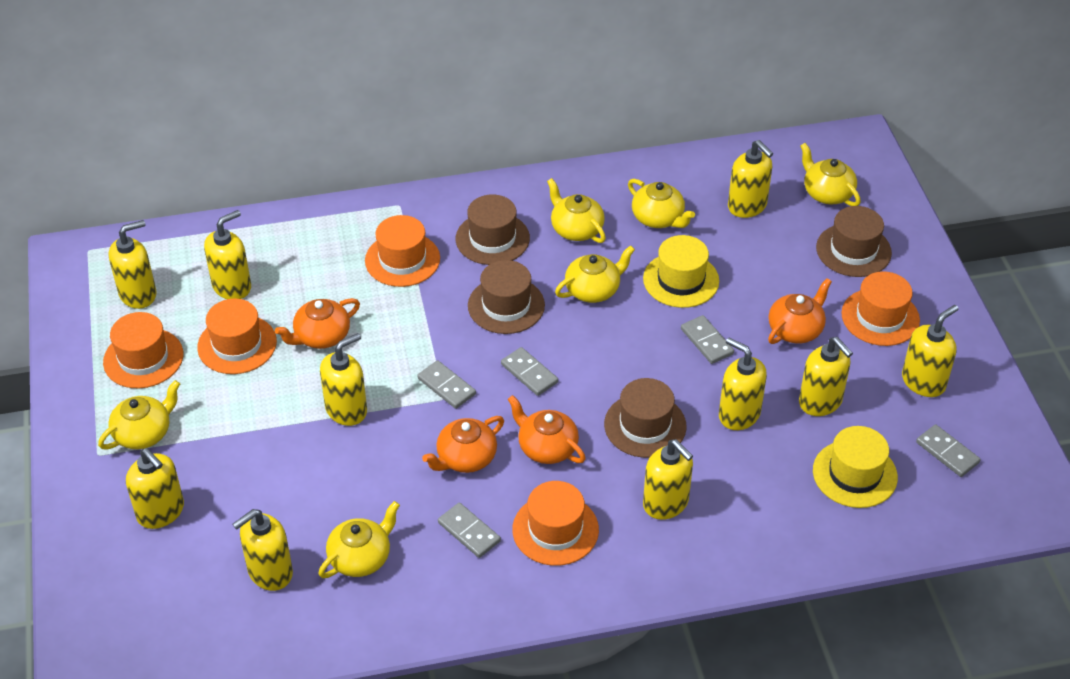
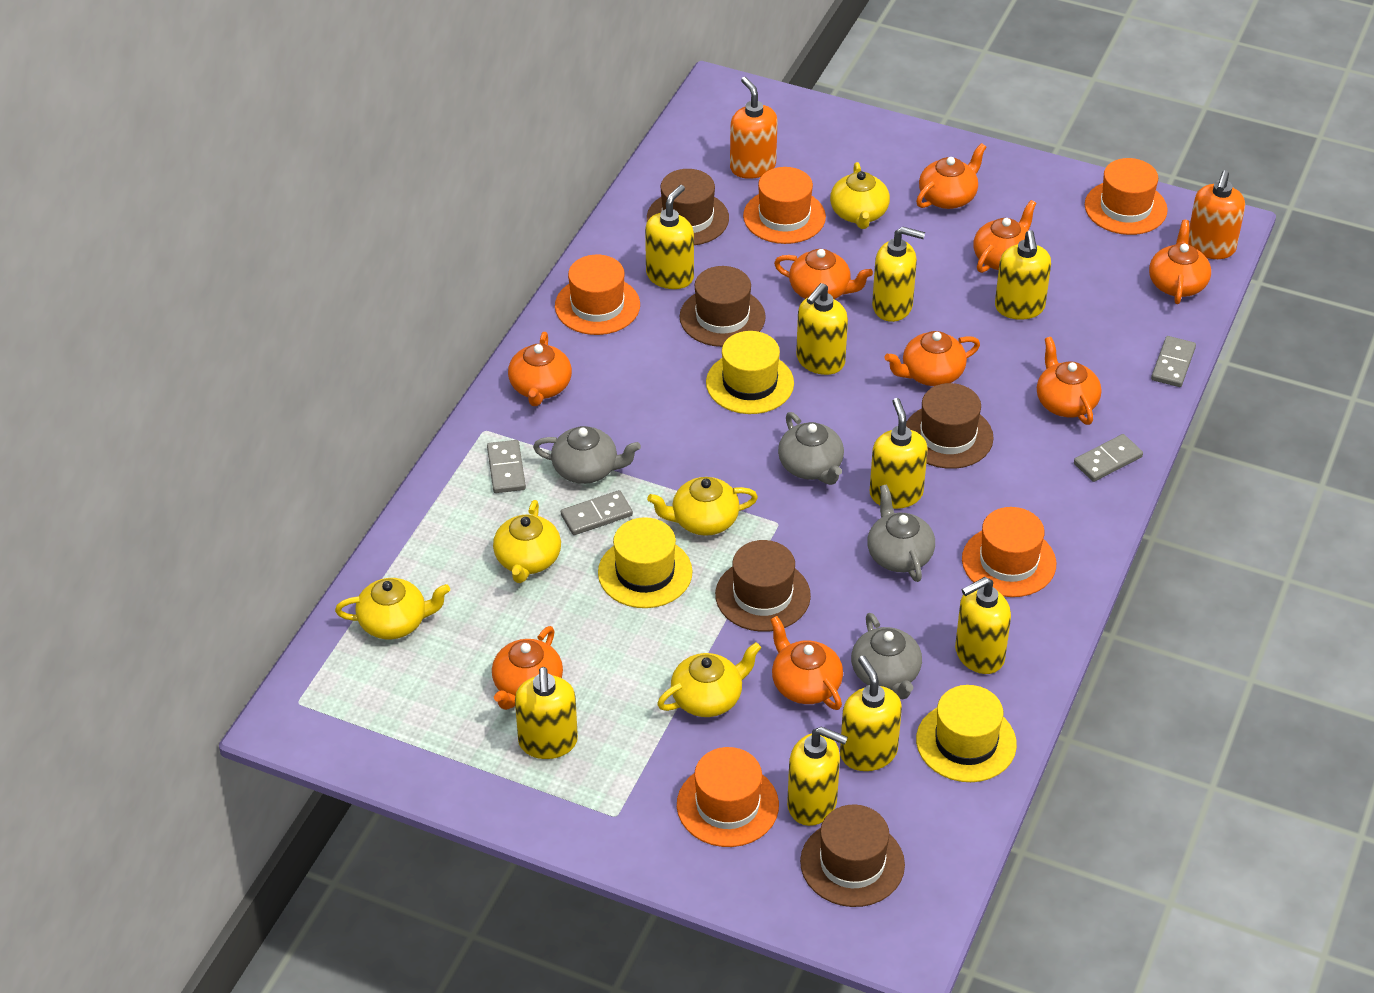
brown hat: [456,194,530,265] [468,260,545,334] [604,378,687,458] [816,206,892,277] = 4 -> [647,169,729,245] [680,266,766,347] [715,540,811,632] [800,805,905,907] [906,383,994,469] = 5
grey domino: [417,360,476,409] [438,503,501,558] [501,347,558,396] [681,315,734,364] [916,424,981,477] = 5 -> [487,440,526,493] [561,490,633,535] [1074,434,1143,482] [1151,336,1196,387] = 4
grey teapot: none = 0 -> [533,426,641,484] [778,412,844,485] [851,613,922,700] [867,485,935,582] = 4
orange soap dispenser: none = 0 -> [730,77,777,179] [1188,170,1245,259] = 2
orange teapot: [275,298,360,349] [422,416,504,473] [508,395,586,464] [768,278,832,344] = 4 -> [492,626,563,710] [508,332,572,406] [770,616,843,710] [774,249,873,299] [885,331,980,386] [916,143,986,209] [973,200,1036,273] [1037,337,1101,425] [1149,220,1211,304] = 9
yellow hat: [643,235,719,308] [813,426,898,508] = 2 -> [598,517,693,608] [706,331,794,414] [916,685,1017,782] = 3
yellow soap dispenser: [109,220,157,309] [126,448,184,529] [204,210,251,299] [233,509,293,591] [320,333,367,426] [643,439,693,520] [719,338,767,430] [728,140,773,218] [799,337,853,416] [902,305,958,397] = 10 -> [515,667,578,759] [645,185,694,289] [787,726,848,826] [796,283,848,375] [840,656,902,771] [870,398,928,509] [872,226,925,322] [955,577,1011,674] [995,230,1051,320] = 9
yellow teapot: [98,380,180,449] [318,501,400,578] [547,178,606,243] [555,245,635,303] [628,179,695,228] [800,143,861,206] = 6 -> [335,578,450,639] [493,500,561,583] [647,477,758,536] [657,642,761,717] [830,162,890,229] = 5

